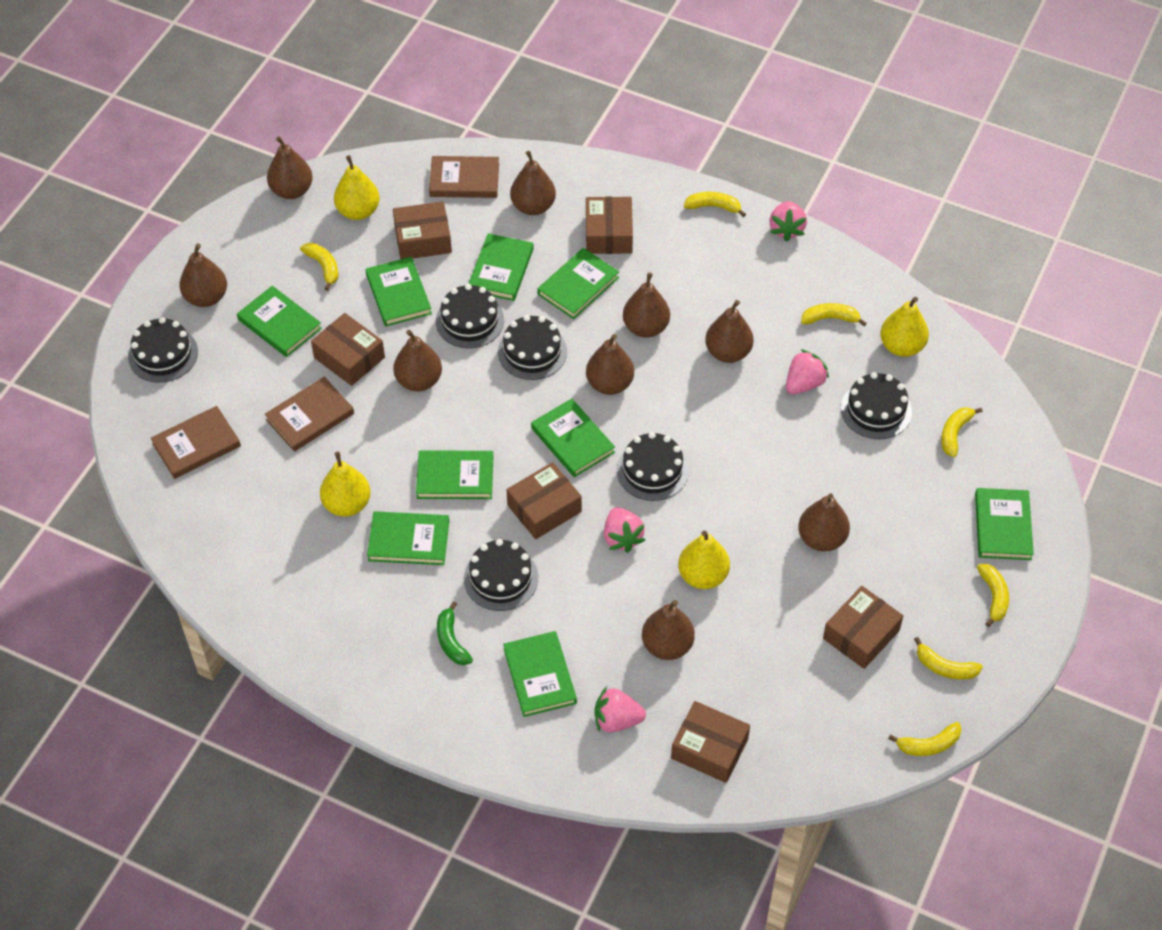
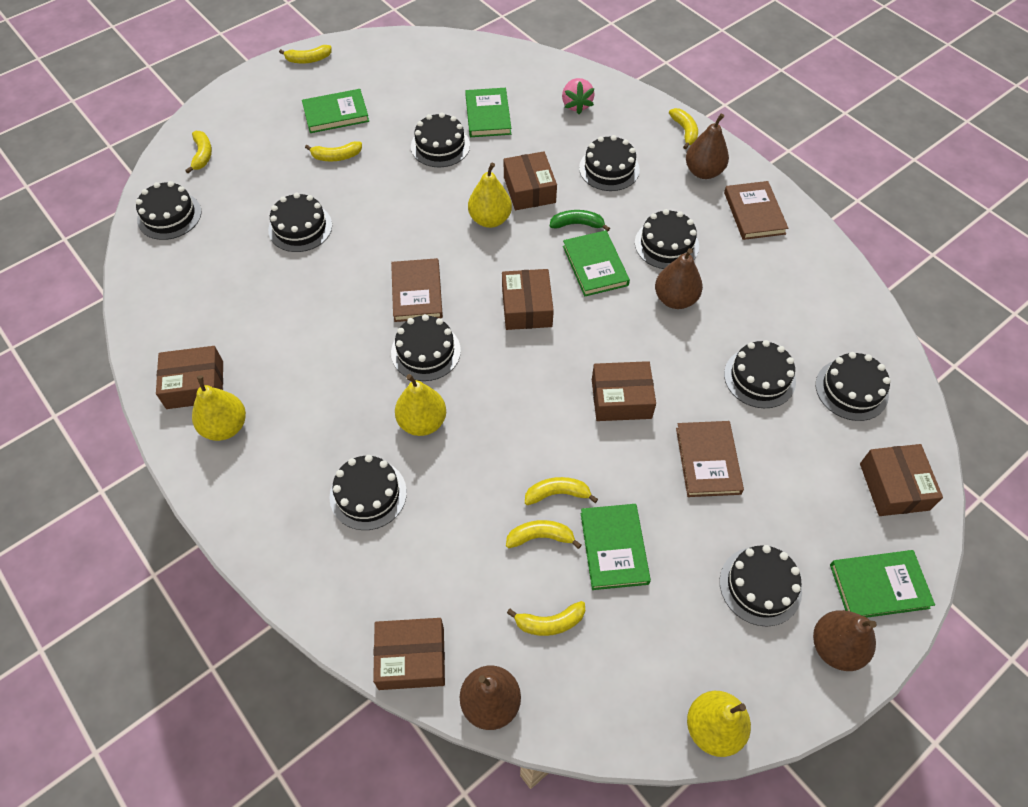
black cake: [128,317,198,383] [436,284,504,348] [464,539,538,611] [498,315,567,380] [617,432,689,501] [841,372,912,439] = 6 -> [136,181,201,240] [268,193,332,252] [329,455,407,530] [391,314,461,381] [411,112,470,167] [579,135,640,191] [635,209,699,269] [720,545,802,627] [724,340,796,408] [816,352,891,421] = 10
brown pear: [179,244,227,307] [267,136,313,199] [393,330,442,392] [510,151,556,215] [586,334,634,395] [623,272,670,338] [642,600,695,660] [705,300,753,363] [798,493,850,551] = 9 -> [460,666,521,730] [655,248,703,309] [686,114,729,179] [813,610,877,671] = 4
green book: [237,286,322,357] [366,257,432,327] [367,511,449,565] [416,450,493,499] [468,233,534,301] [503,631,577,717] [531,398,615,477] [537,248,619,319] [975,488,1034,560] = 9 -> [302,89,369,133] [465,88,511,137] [563,230,630,297] [581,504,651,590] [830,550,935,618] = 5
pink strawberry: [595,686,646,732] [604,507,645,553] [769,201,807,242] [786,349,829,394] = 4 -> [562,78,595,114] = 1

